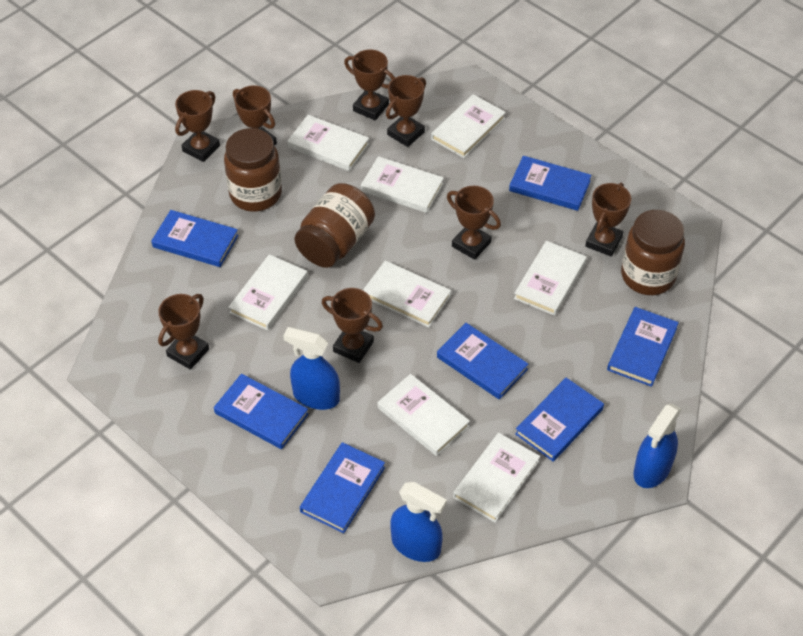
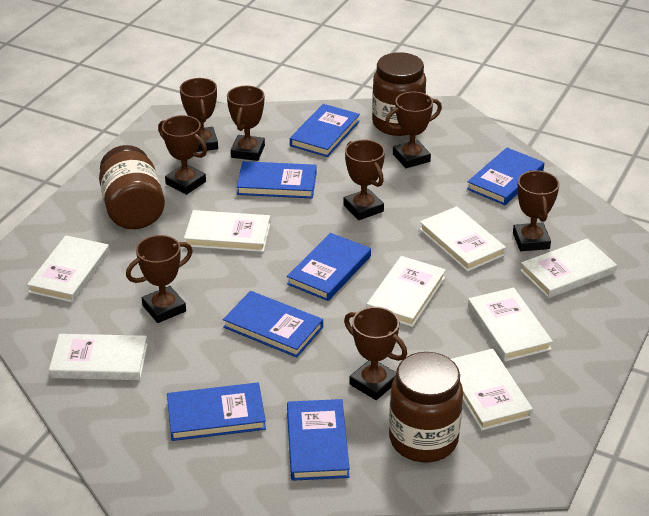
blue spray bottle: [283,327,340,410] [390,482,447,562] [633,403,681,488] = 3 -> none = 0

